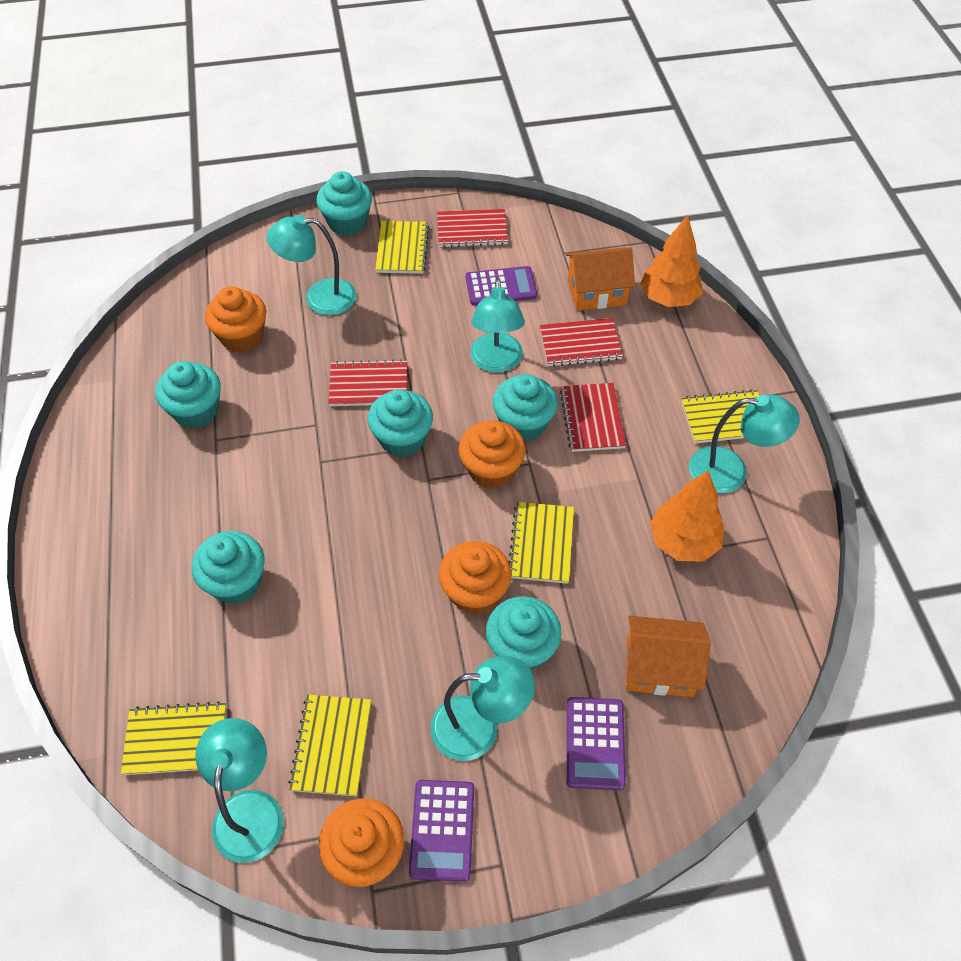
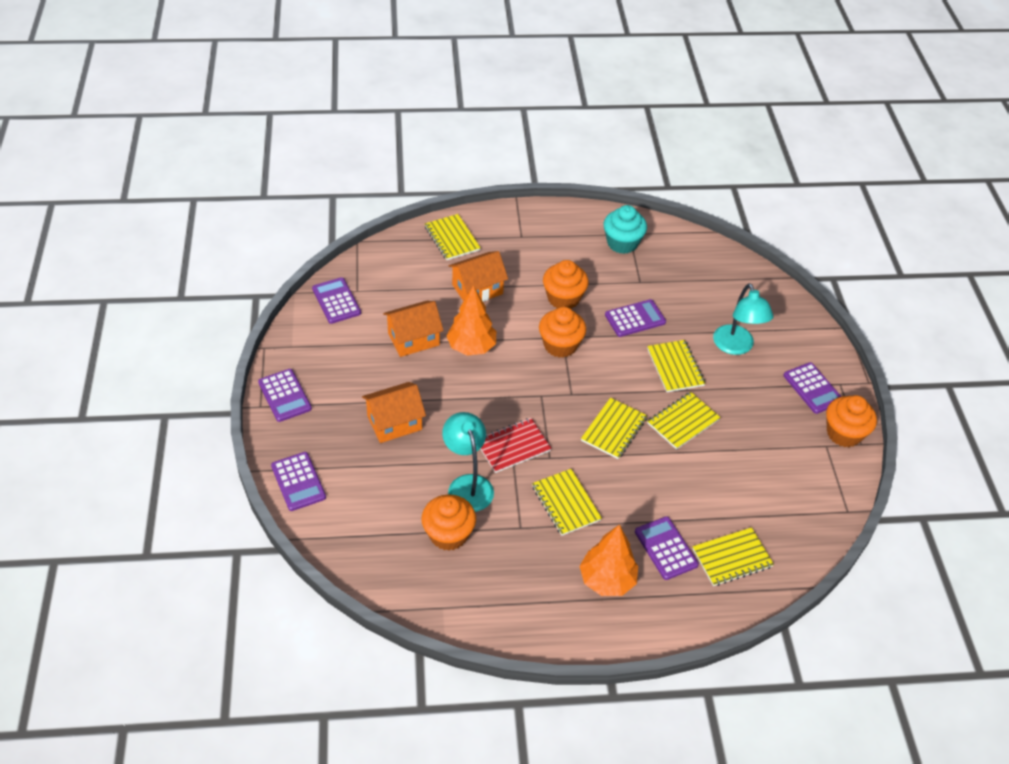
orange house: [566,247,635,311] [626,616,711,697] = 2 -> [362,382,426,443] [383,301,444,357] [449,251,508,302] = 3
purple calculator: [409,780,474,882] [465,266,537,306] [567,697,626,790] = 3 -> [258,369,312,422] [271,452,326,511] [312,277,361,324] [605,299,666,337] [635,516,699,580] [783,362,841,414] = 6
red notebook: [328,359,407,406] [437,209,508,248] [540,318,623,367] [560,383,626,452] = 4 -> [481,418,552,473] = 1
turquoise cupcake: [155,361,221,429] [192,531,265,604] [317,171,372,236] [367,389,433,457] [486,596,562,670] [493,374,557,441] = 6 -> [603,205,647,254] = 1
turquoise lamp: [195,718,284,863] [267,215,356,315] [430,656,535,761] [470,278,525,373] [689,394,800,493] = 5 -> [442,412,494,512] [713,283,774,355] = 2
yellow notebook: [121,702,226,775] [288,695,371,796] [375,221,429,274] [509,502,574,584] [681,389,759,444] = 5 -> [425,214,481,260] [532,469,602,536] [581,398,647,459] [647,340,706,392] [647,392,721,450] [693,527,774,586] = 6

